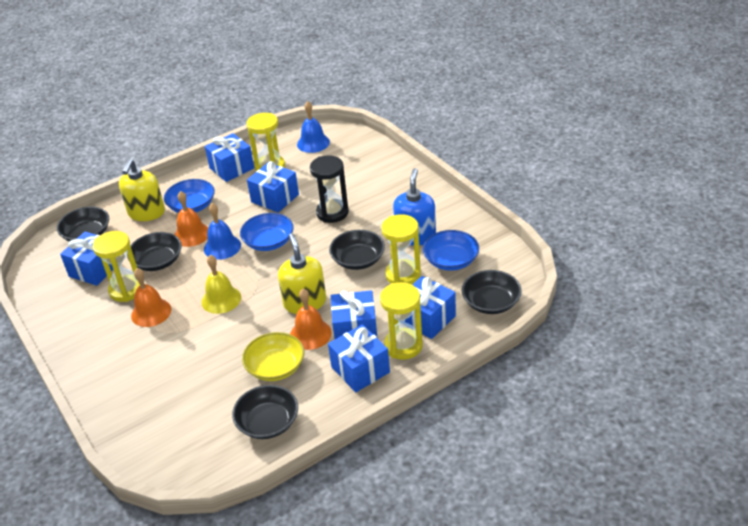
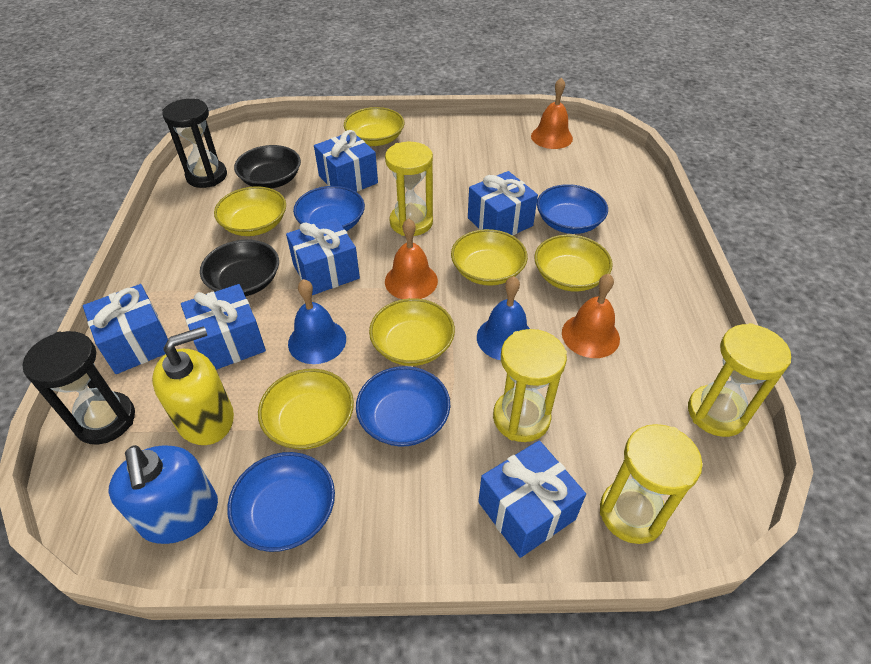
black bowl: [57,207,109,242] [127,232,182,271] [232,385,298,439] [329,230,385,270] [462,270,522,314] = 5 -> [200,240,279,296] [234,145,301,189] = 2
black hourglass: [310,155,349,223] = 1 -> [22,331,135,444] [162,99,227,188] = 2
blue bowl: [164,179,215,213] [240,213,294,251] [423,230,479,271] = 3 -> [227,452,335,552] [293,186,365,231] [356,366,450,447] [537,184,608,234] = 4
yellow bell: [201,255,241,314] = 1 -> none = 0
yellow bowl: [242,332,304,381] = 1 -> [214,186,286,236] [258,369,354,449] [344,107,404,146] [369,298,455,366] [451,229,528,286] [534,234,613,292] = 6
yellow soap dispenser: [119,159,165,221] [278,233,326,314] = 2 -> [152,326,234,445] = 1

